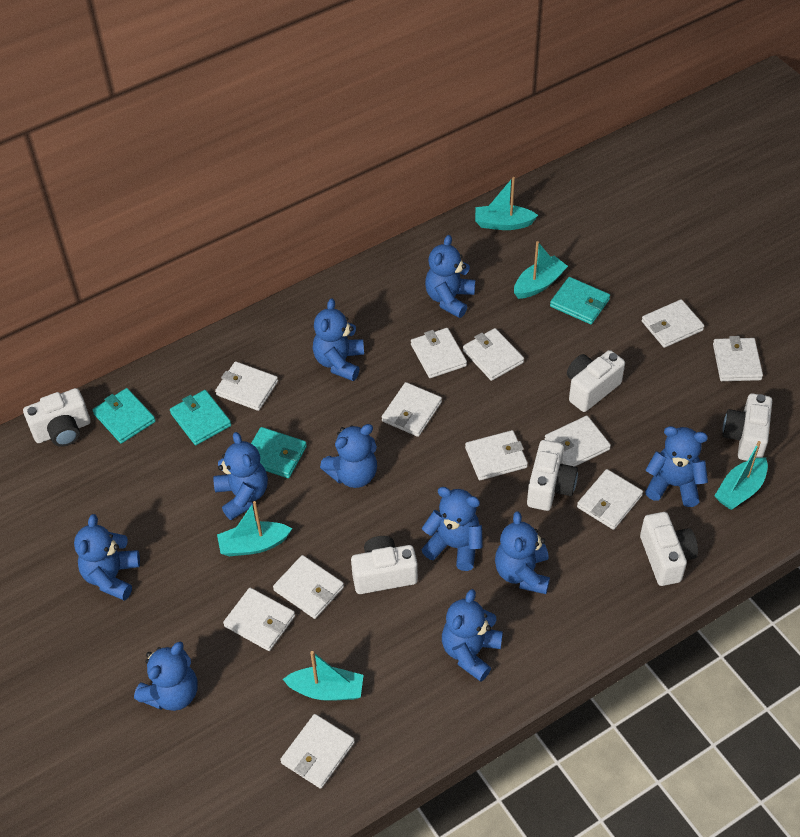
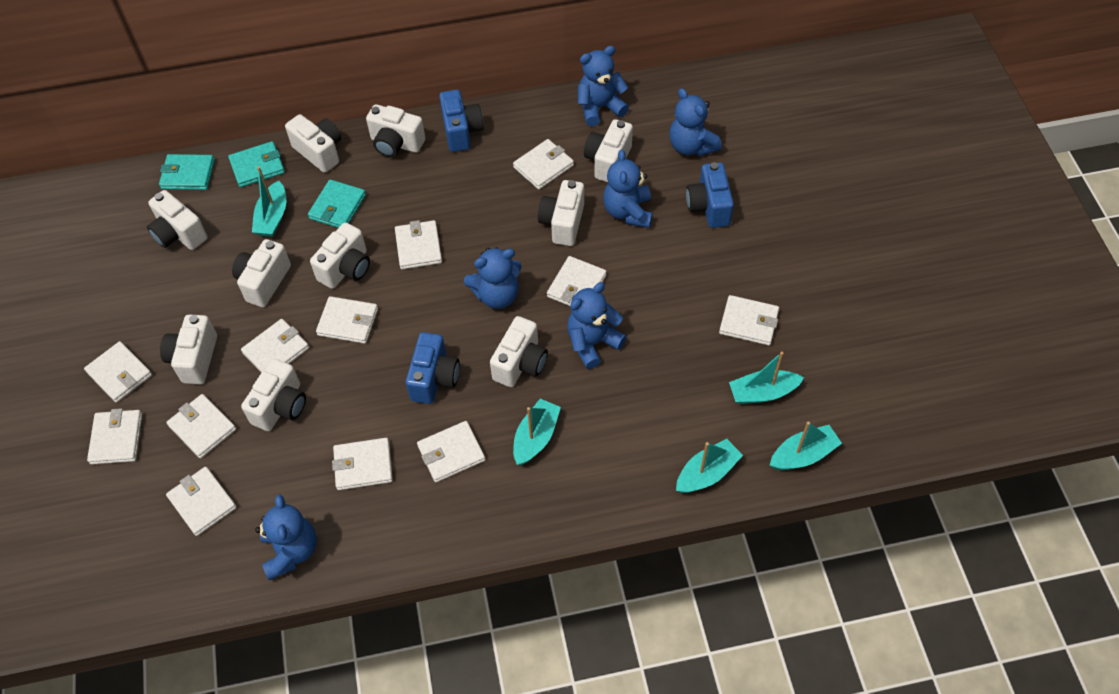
blue camera: none = 0 -> [405,332,460,404] [439,90,483,152] [686,162,734,228] = 3
blue teddy bear: [74,514,140,601] [134,642,197,711] [213,432,268,520] [313,298,364,381] [320,424,377,488] [421,487,483,571] [425,235,475,318] [442,589,503,682] [495,511,550,594] [645,426,708,507] = 10 -> [255,494,317,580] [464,247,522,309] [567,282,626,369] [578,46,629,126] [603,149,652,228] [669,88,722,156] = 6
turquoise wallet: [93,388,156,444] [170,390,231,445] [251,427,307,478] [550,277,610,324] = 4 -> [159,154,215,190] [228,141,285,187] [308,179,366,228] = 3
white camera: [23,388,91,447] [351,536,418,594] [527,440,578,511] [567,350,625,412] [640,512,698,586] [722,394,772,461] = 6 -> [147,190,208,250] [160,315,217,384] [232,239,291,307] [241,359,306,431] [285,114,341,173] [310,222,370,289] [366,104,425,157] [490,316,548,387] [538,180,584,246] [584,119,633,182] = 10

